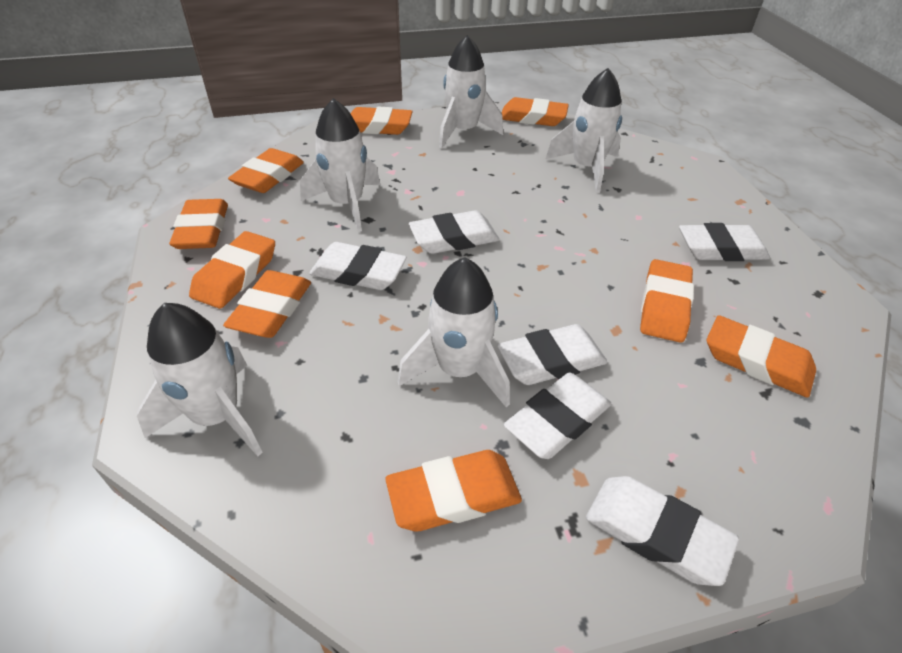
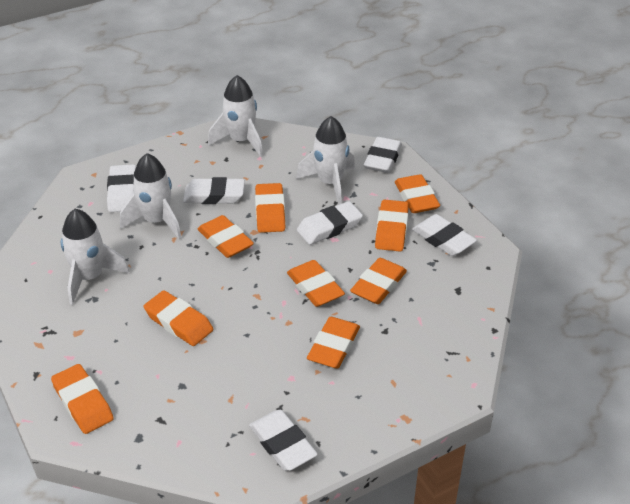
white rocket: [137,303,263,456] [300,98,380,232] [398,257,510,408] [439,35,503,149] [546,68,622,193] = 5 -> [61,209,129,305] [120,153,182,239] [208,75,263,157] [296,116,355,205] = 4

